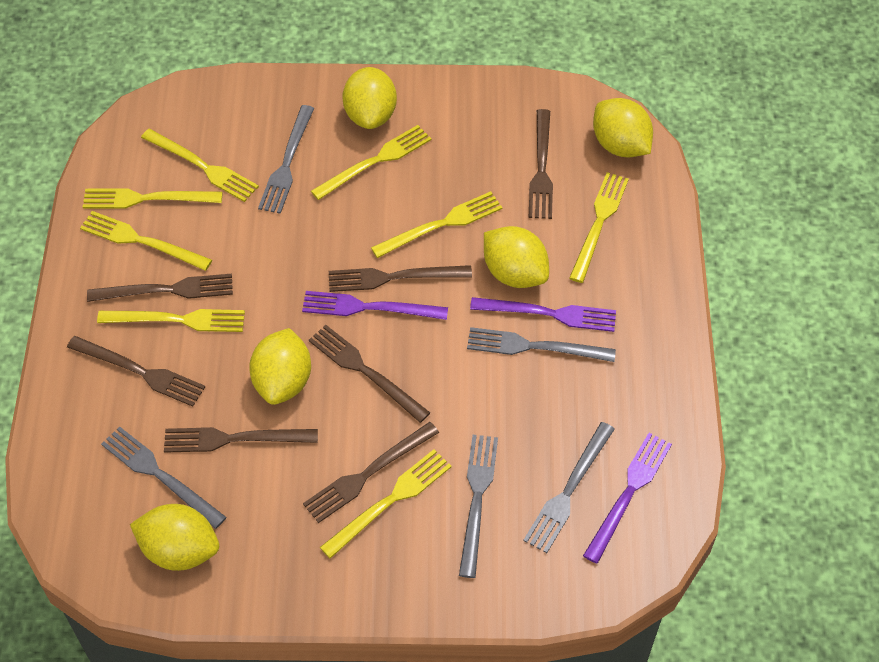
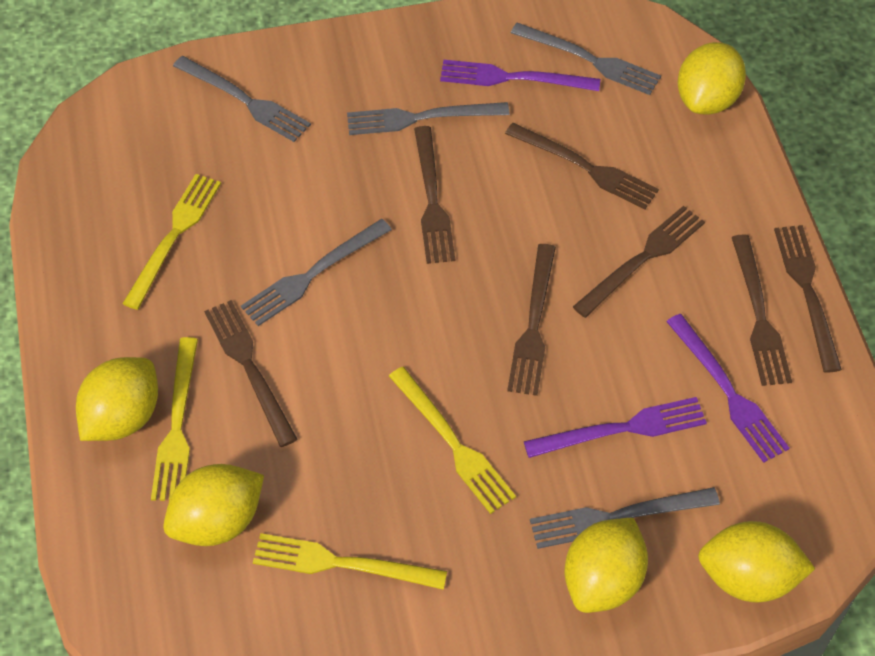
yellow fork: [80,211,212,271] [83,188,222,209] [97,309,245,332] [141,129,259,202] [311,125,432,200] [320,449,452,559] [371,191,503,258] [569,172,629,283] = 8 -> [122,174,221,310] [151,337,198,501] [253,533,447,590] [389,367,516,514] = 4

